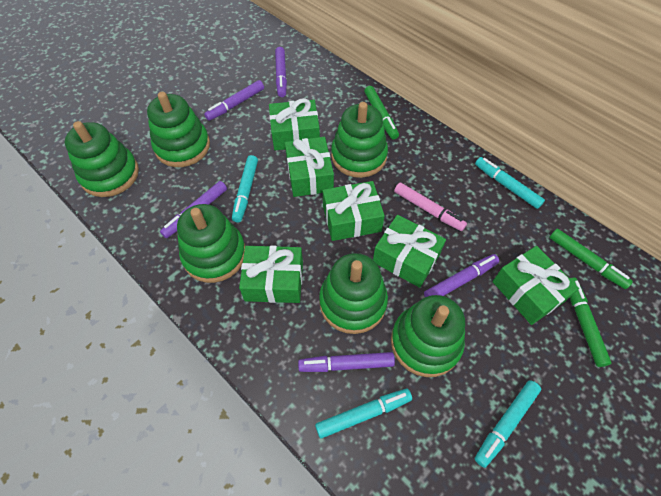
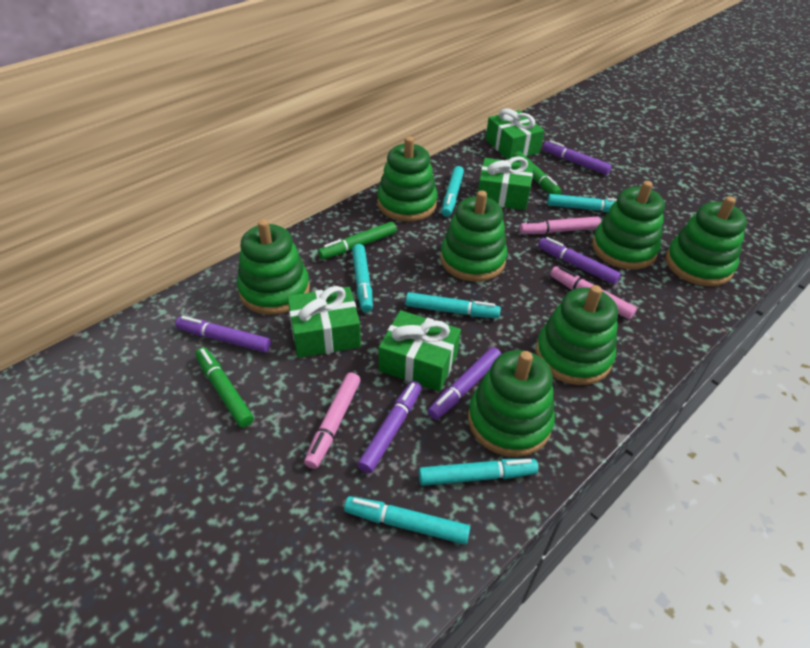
green gift: [239,246,303,303] [269,98,320,150] [285,137,334,197] [323,181,385,241] [373,215,446,288] [493,246,579,325] = 6 -> [287,286,361,358] [379,310,461,391] [478,156,533,210] [486,108,544,160] = 4
green stacking toy: [65,121,139,197] [147,92,210,167] [177,204,245,283] [319,253,388,334] [331,102,388,178] [391,295,465,377] = 6 -> [237,219,310,315] [377,137,437,222] [440,191,508,282] [468,350,555,457] [536,285,618,385] [592,181,665,269] [666,196,747,286] = 7
pink marker: [394,182,467,231] = 1 -> [304,372,361,469] [520,217,601,234] [550,266,637,319] = 3
turquoise marker: [232,155,258,222] [315,388,412,439] [475,157,545,209] [475,380,541,468] = 4 -> [344,496,470,545] [352,244,373,312] [405,292,501,318] [419,459,538,486] [441,166,464,217] [547,194,617,212] = 6

